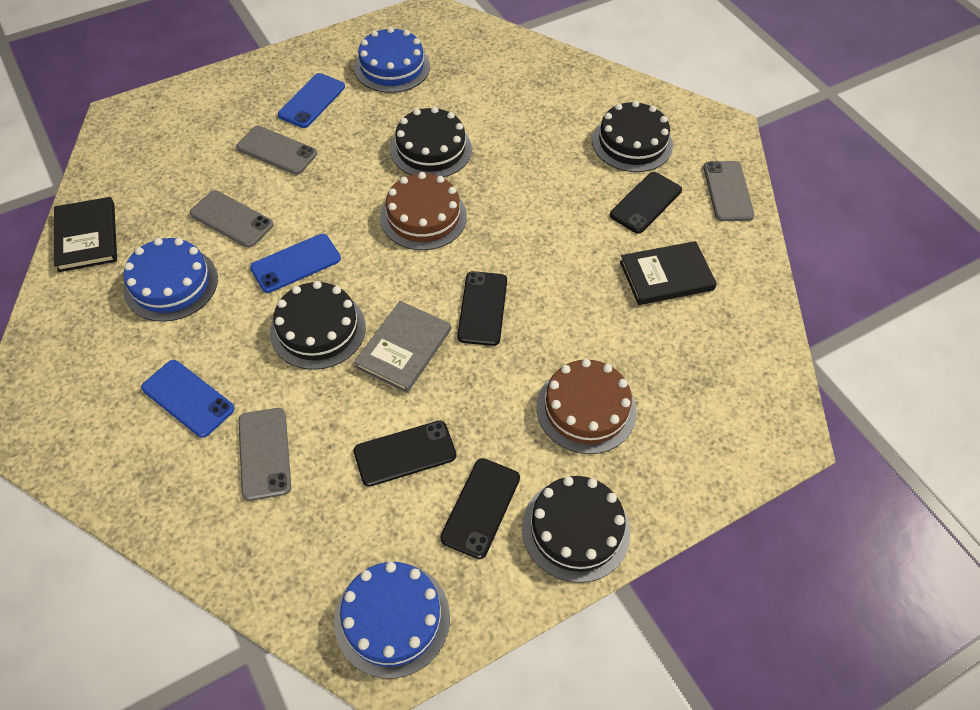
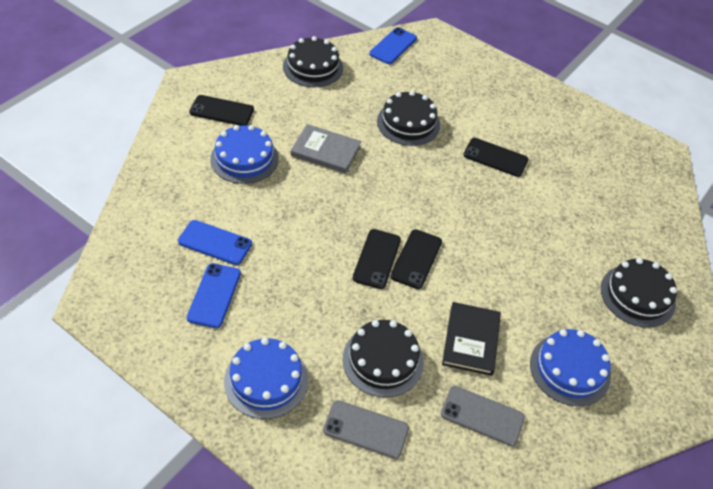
black book: [54,197,117,272] [620,241,717,305] = 2 -> [442,302,501,376] = 1
brown cake: [380,172,467,250] [536,359,636,454] = 2 -> none = 0
grey phone: [190,190,274,248] [236,126,317,175] [238,408,291,501] [703,161,755,221] = 4 -> [323,400,409,459] [441,386,525,446] = 2

